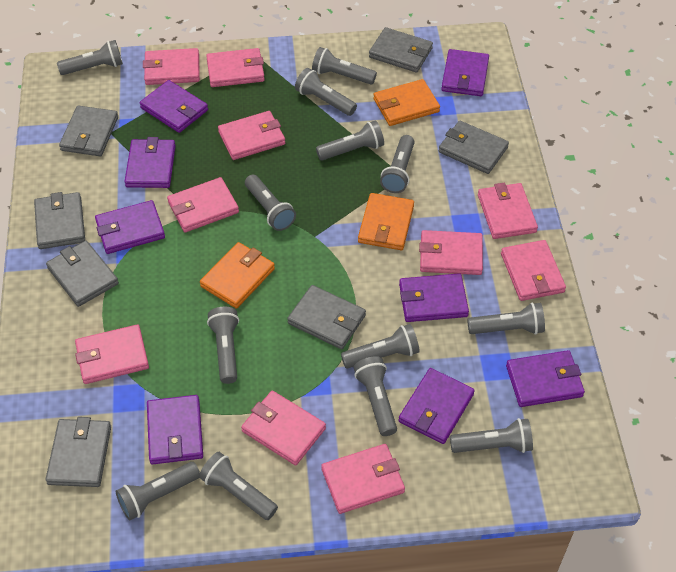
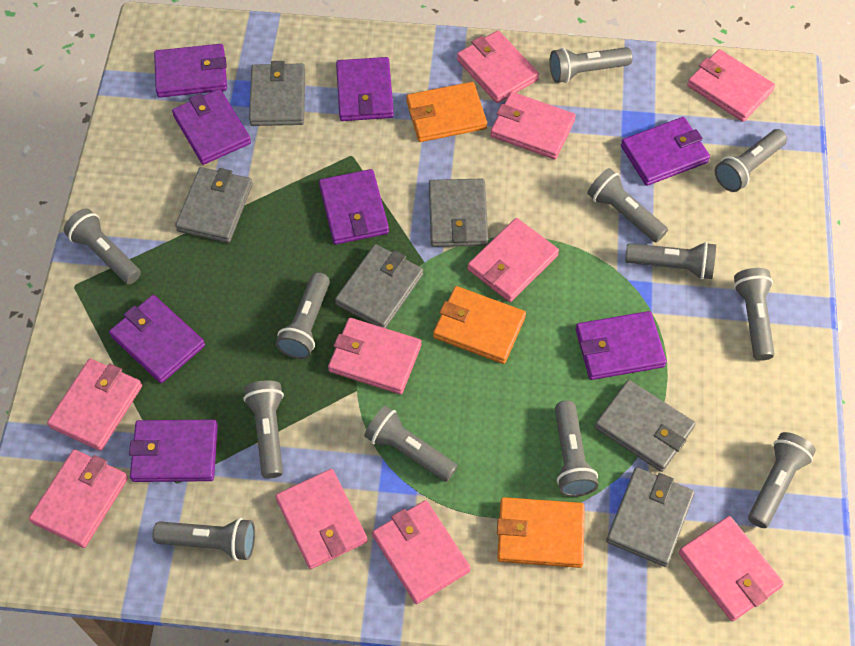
grey flashlight: [57,40,123,75] [116,462,200,521] [199,452,278,520] [207,307,239,384] [245,175,296,231] [295,68,357,116] [312,47,377,84] [316,120,384,161] [341,324,420,368] [353,356,397,436] [380,135,415,193] [450,418,533,453] [467,303,545,335] = 13 -> [64,208,141,284] [152,518,255,561] [243,380,284,478] [276,272,330,359] [364,406,458,482] [549,47,633,83] [555,401,598,497] [587,168,668,243] [625,242,716,280] [715,129,787,192] [734,268,775,361] [748,432,816,528] = 12
grey wallet: [34,192,85,249] [45,417,111,487] [46,241,119,307] [59,105,118,156] [287,285,366,349] [369,27,433,73] [439,121,509,174] = 7 -> [175,167,253,243] [249,61,305,126] [335,244,423,328] [429,179,488,247] [595,380,696,472] [606,467,695,567] = 6

